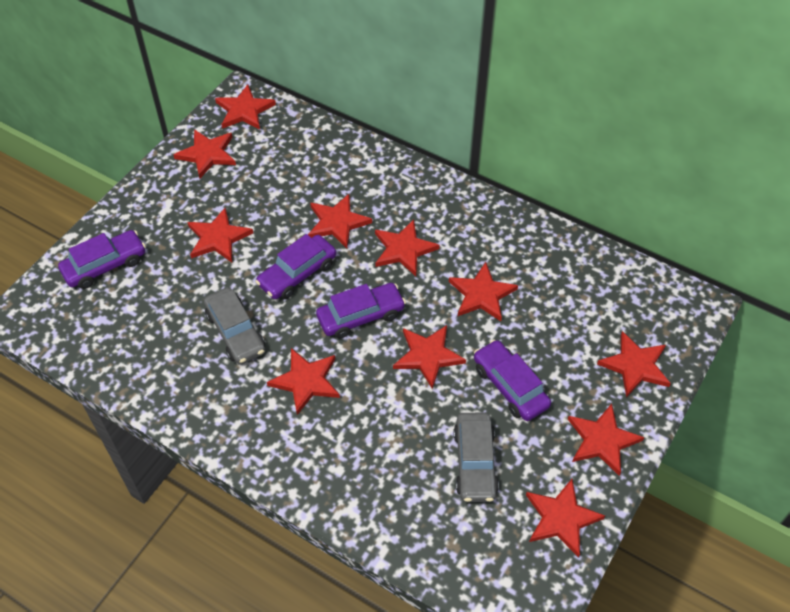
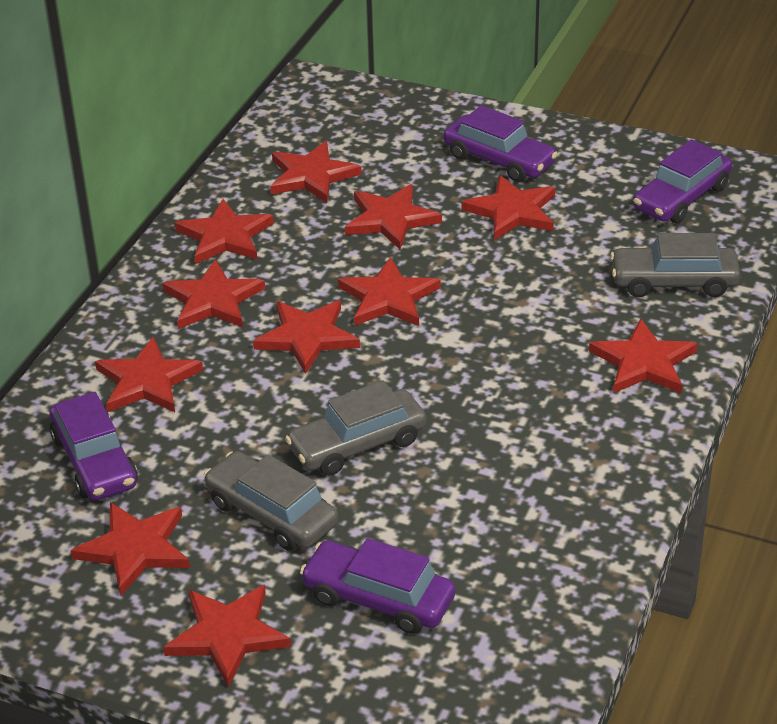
grey car: [204,288,265,365] [453,413,499,502] = 2 -> [204,451,338,550] [285,380,426,476] [610,233,741,297] = 3

